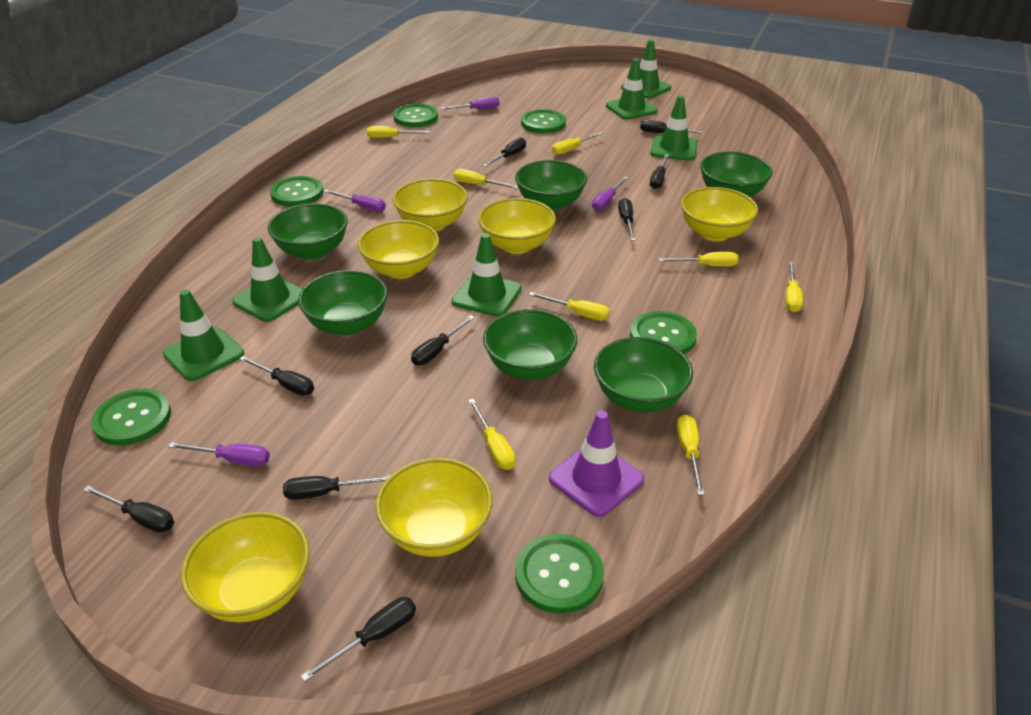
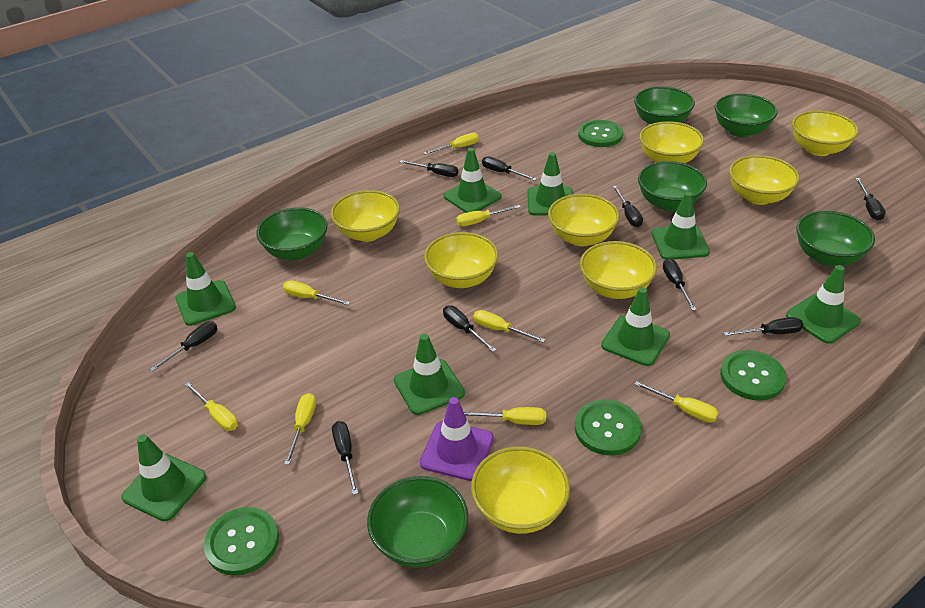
green button: [91,389,171,446] [270,176,323,207] [393,104,438,127] [515,534,604,614] [521,109,566,133] [630,311,697,354] = 6 -> [204,507,279,576] [575,399,642,456] [578,120,623,147] [720,350,786,400] = 4
green traffic cone: [163,289,244,381] [232,237,302,322] [452,233,522,317] [606,58,658,120] [621,40,671,99] [650,95,698,161] = 6 -> [121,434,206,521] [175,252,236,326] [394,334,465,415] [444,148,502,213] [527,152,573,215] [601,287,670,366] [652,192,710,260] [786,265,861,344] = 8
purple screwdriver: [168,442,270,467] [324,190,386,212] [441,97,499,109] [592,177,629,211] = 4 -> none = 0
yellow bowl: [181,512,310,623] [358,220,439,279] [375,458,493,557] [393,178,468,231] [478,198,556,254] [681,187,758,241] = 6 -> [331,190,400,242] [424,232,498,288] [471,446,570,534] [548,194,620,246] [580,241,657,299] [639,121,704,163] [729,155,800,205] [792,110,859,156] = 8

